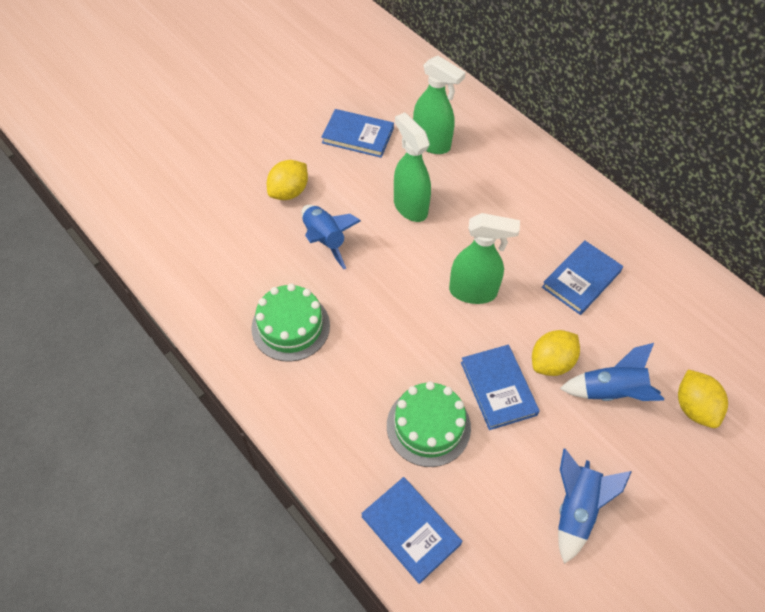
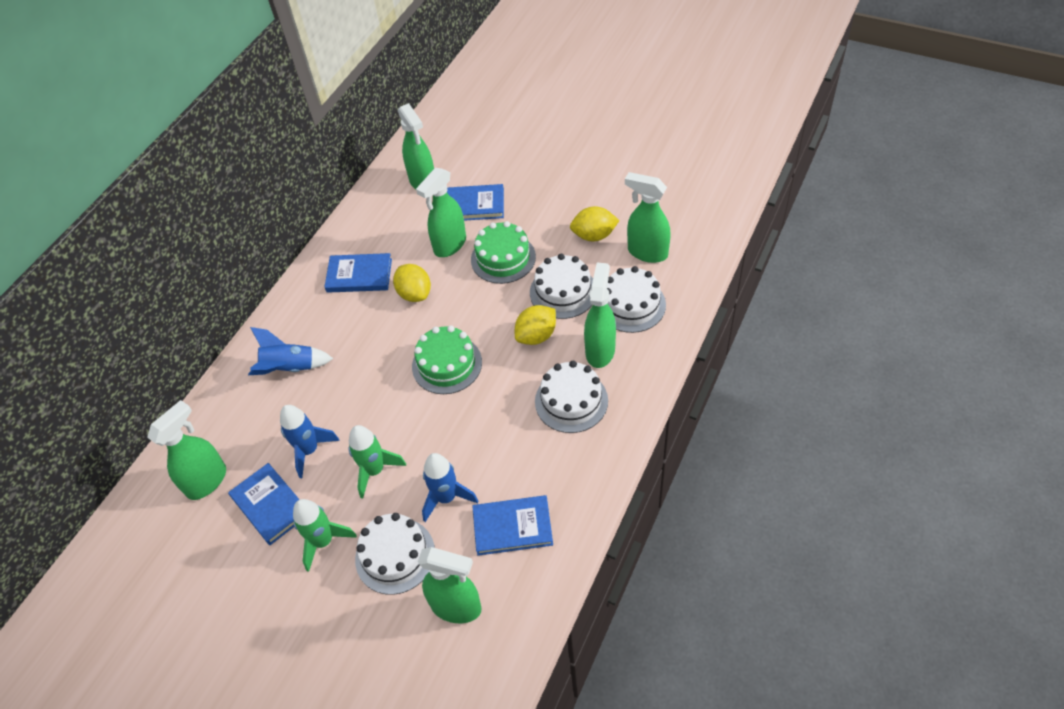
green rocket: none = 0 -> [293,499,357,572] [349,425,406,499] = 2
green spray bottle: [394,112,431,222] [413,56,466,154] [449,213,520,304] = 3 -> [147,400,226,500] [398,103,434,189] [416,168,466,257] [418,547,482,623] [584,262,616,368] [625,172,671,263] = 6
white cake: none = 0 -> [355,513,435,595] [530,254,593,319] [535,361,608,433] [607,266,666,333] = 4

